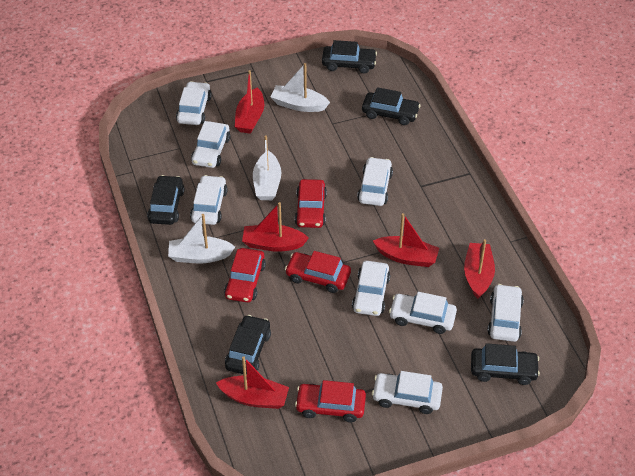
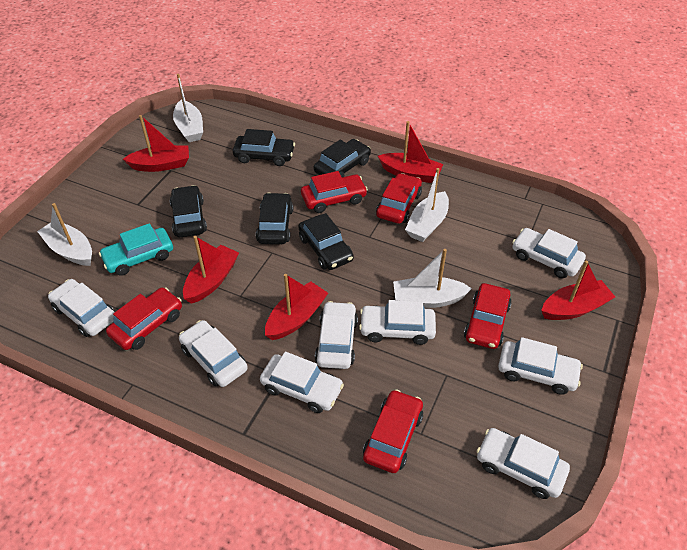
red car: [224,248,266,303] [285,251,351,293] [295,179,327,228] [295,380,366,422] = 4 -> [106,287,182,350] [301,171,368,213] [363,389,423,473] [376,173,422,224] [464,283,511,349] = 5
turquoise car: none = 0 -> [99,223,173,276] = 1
white boat: [168,214,235,263] [253,136,281,200] [271,63,330,112] = 3 -> [37,203,92,266] [173,74,203,142] [393,249,472,308] [405,168,449,242] = 4

